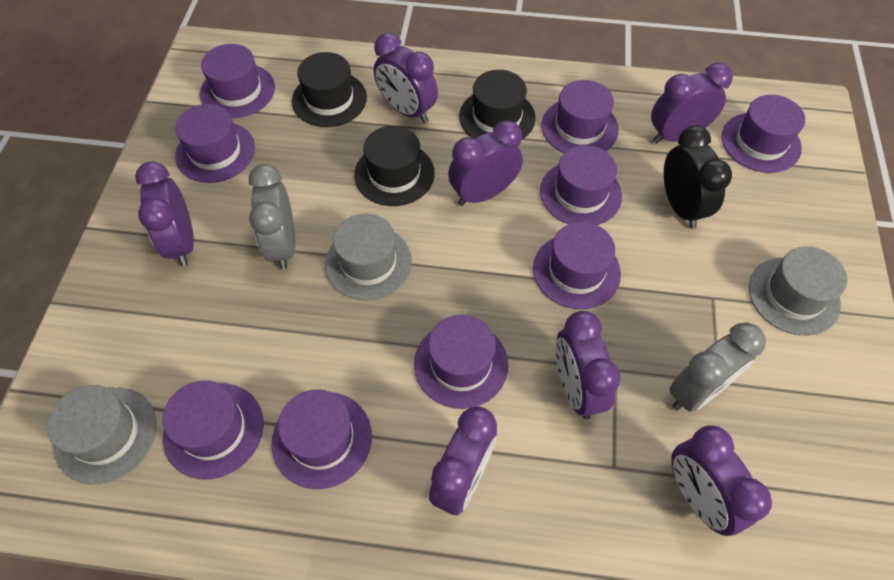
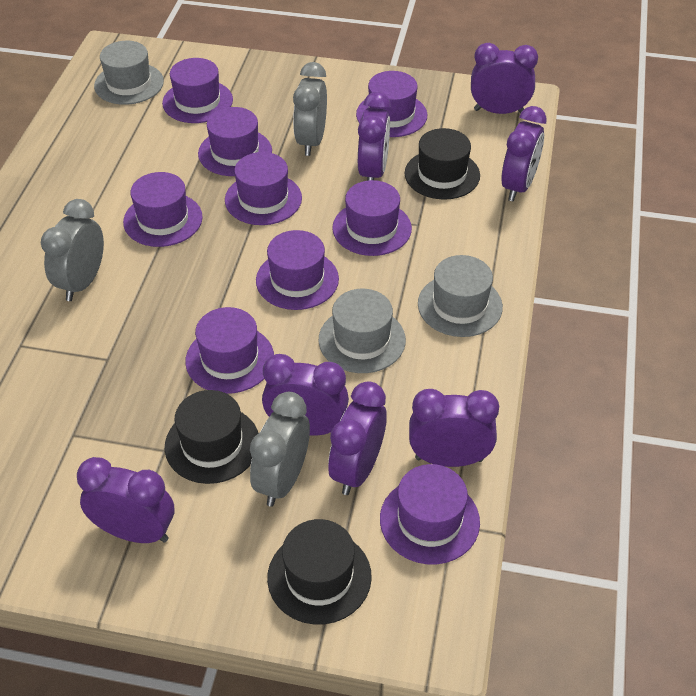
black clock: [664,125,732,229] = 1 -> none = 0
grey clock: [249,164,295,269] [669,322,766,412] = 2 -> [41,199,104,301] [250,392,310,507] [293,62,327,156] = 3

